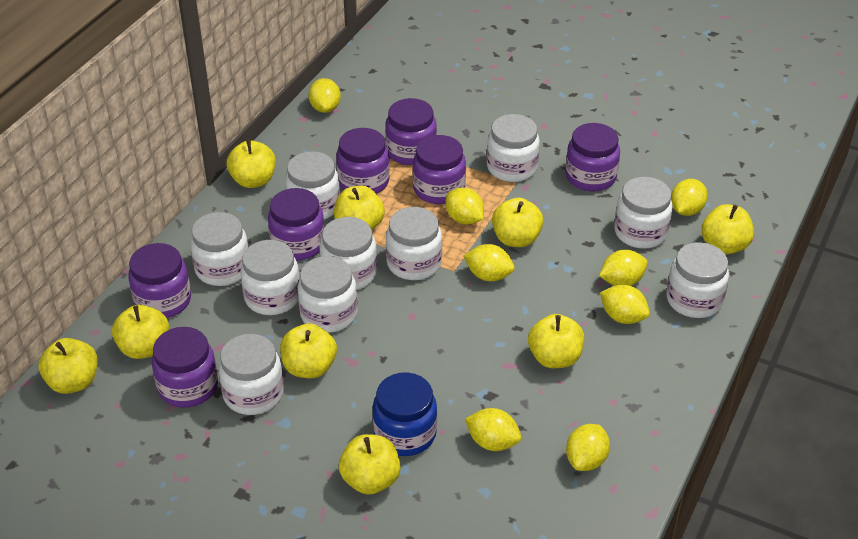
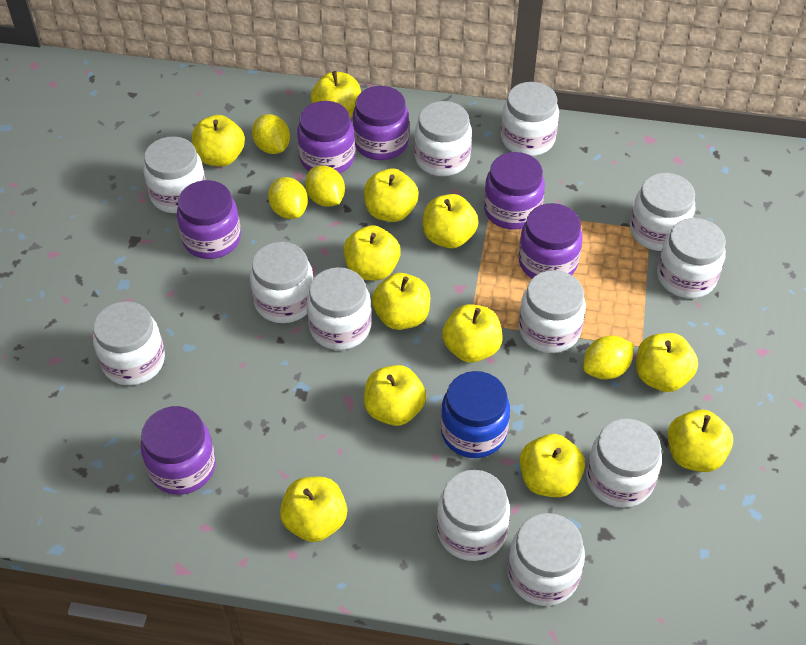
purple jar: [128,243,191,318] [152,327,218,408] [268,188,325,261] [336,128,390,194] [385,98,437,165] [413,135,466,204] [566,123,620,191] = 7 -> [140,406,216,495] [177,180,241,259] [297,101,355,173] [353,86,409,160] [484,152,545,230] [518,203,583,279] = 6
white jar: [190,212,249,286] [218,334,284,415] [240,240,300,315] [285,151,340,220] [297,256,358,333] [319,217,377,290] [386,207,442,280] [487,114,540,182] [614,177,673,249] [666,242,729,318] = 10 -> [93,301,165,385] [143,136,206,213] [250,242,314,323] [306,267,372,350] [414,101,472,176] [437,470,510,561] [501,82,559,156] [508,513,585,606] [519,270,586,353] [586,419,662,508] [630,173,696,251] [657,218,726,298] = 12
yellow apple: [39,338,98,394] [112,305,169,359] [227,139,276,188] [280,323,337,378] [334,186,385,230] [339,434,401,495] [492,198,544,247] [528,314,584,368] [701,204,754,254] = 9 -> [192,115,245,167] [280,477,347,542] [311,71,361,118] [344,225,401,281] [364,168,419,222] [364,365,426,426] [372,273,430,330] [423,194,479,248] [442,304,503,363] [520,434,585,497] [636,333,698,392] [668,409,733,472] = 12
yellow lemon: [308,78,341,113] [446,188,484,225] [464,244,515,281] [465,408,521,451] [566,424,610,471] [599,250,648,286] [600,285,650,324] [671,179,708,216] = 8 -> [252,114,290,154] [268,177,308,219] [305,166,345,207] [583,335,634,380] = 4

